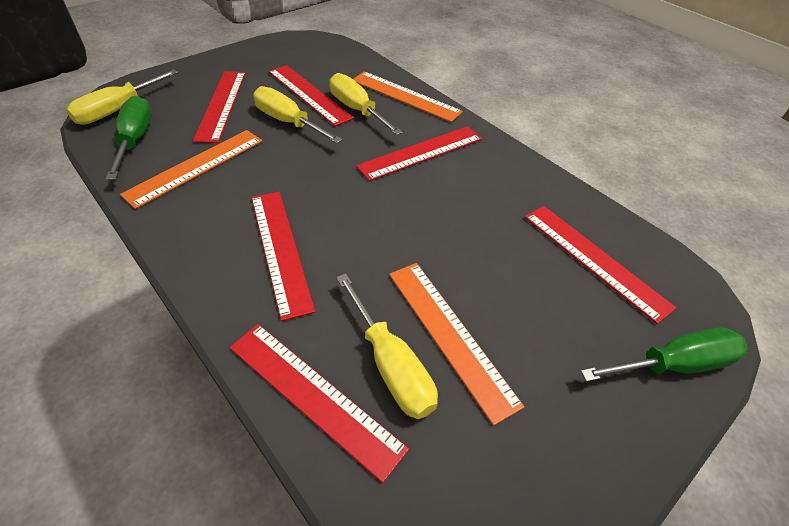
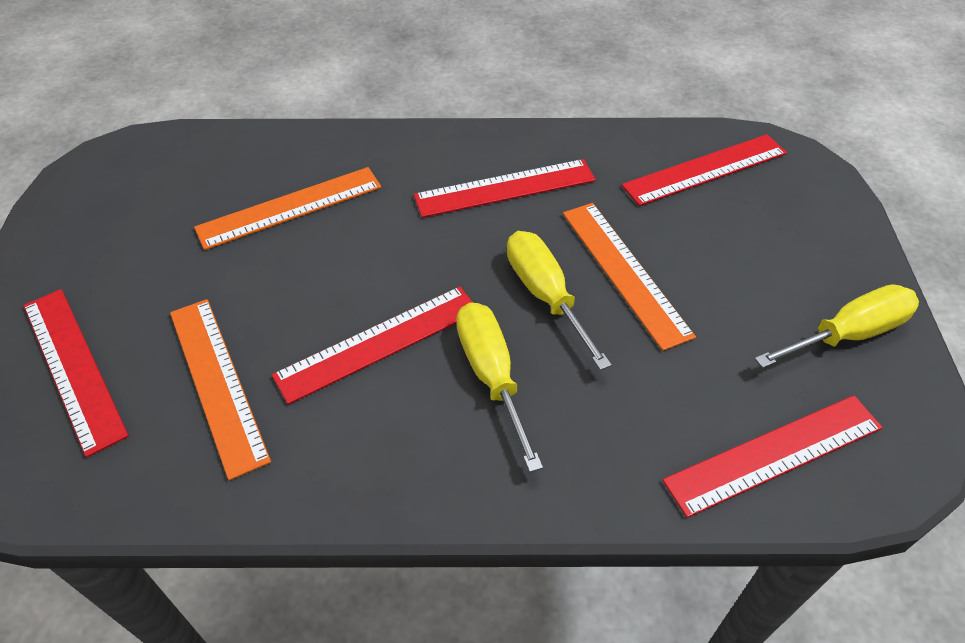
green screwdriver: [106,96,152,180] [581,327,748,382] = 2 -> none = 0
red ruler: [193,71,246,143] [230,324,409,483] [251,192,315,321] [268,65,354,126] [356,126,482,181] [525,206,676,324] = 6 -> [23,289,129,457] [272,286,472,404] [414,159,596,218] [622,134,787,206] [663,395,883,518] = 5
yellow screwdriver: [66,69,178,125] [253,86,342,144] [329,73,403,135] [336,273,438,419] = 4 -> [456,302,543,472] [507,231,612,370] [755,284,919,368] = 3

